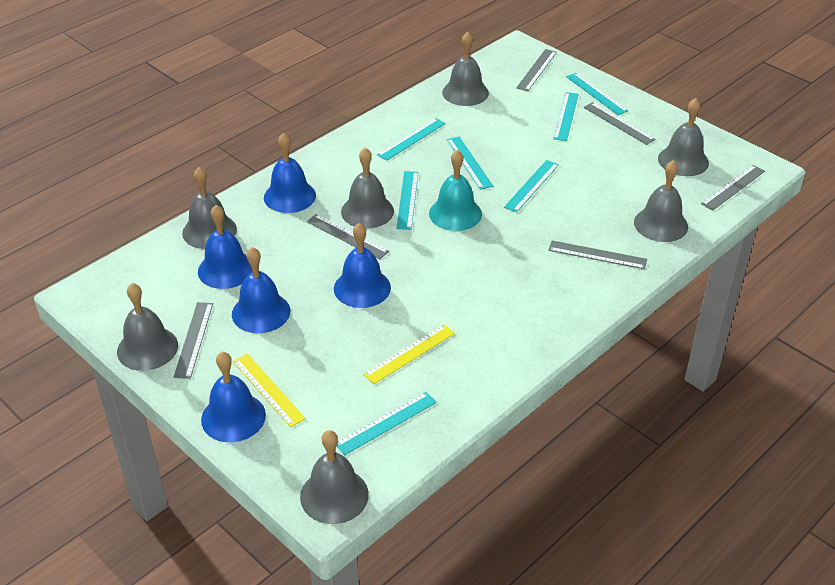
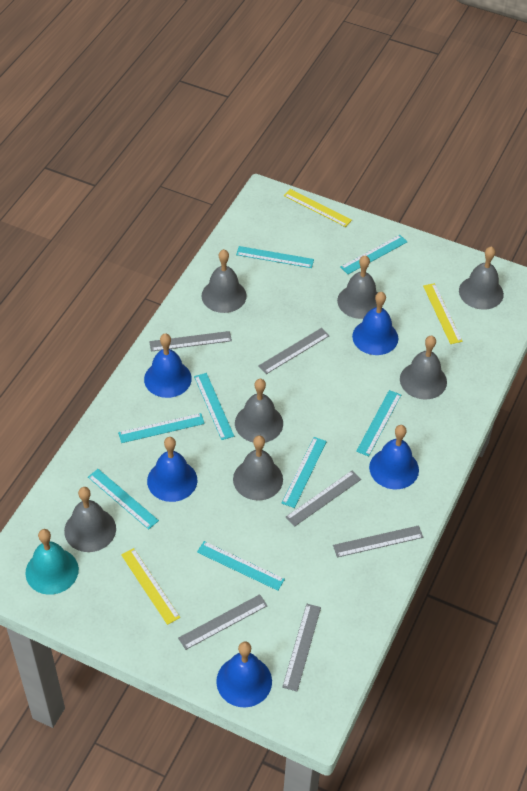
turquoise ruler: [337,392,437,455] [377,118,446,161] [396,171,418,230] [447,137,493,190] [504,160,559,212] [553,92,579,141] [566,73,628,115] = 7 -> [88,469,159,529] [118,413,205,443] [194,373,234,440] [197,541,285,591] [236,246,314,268] [282,437,327,508] [341,235,407,274] [356,390,401,456] = 8
yellow ruler: [233,354,306,427] [363,324,455,384] = 2 -> [121,548,180,625] [284,189,352,227] [423,283,462,344] = 3

